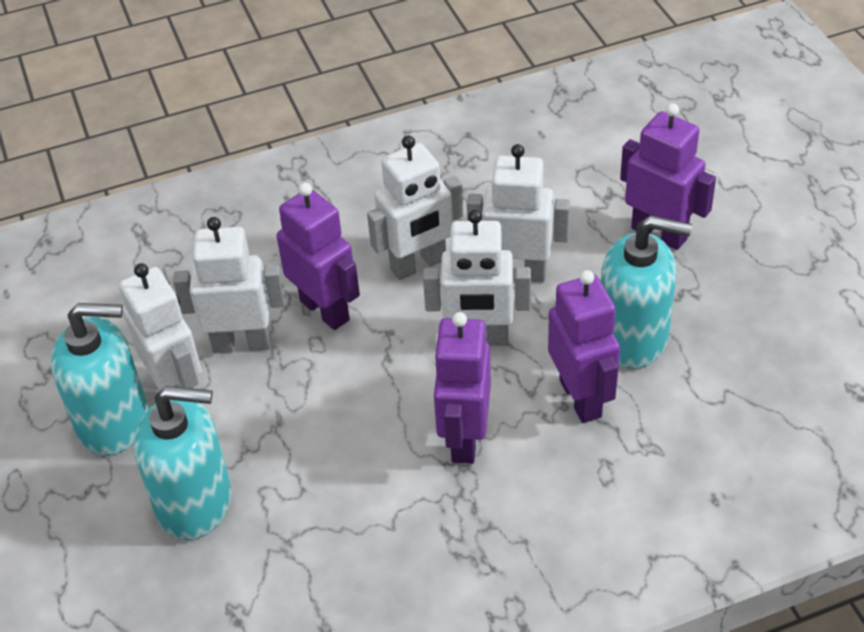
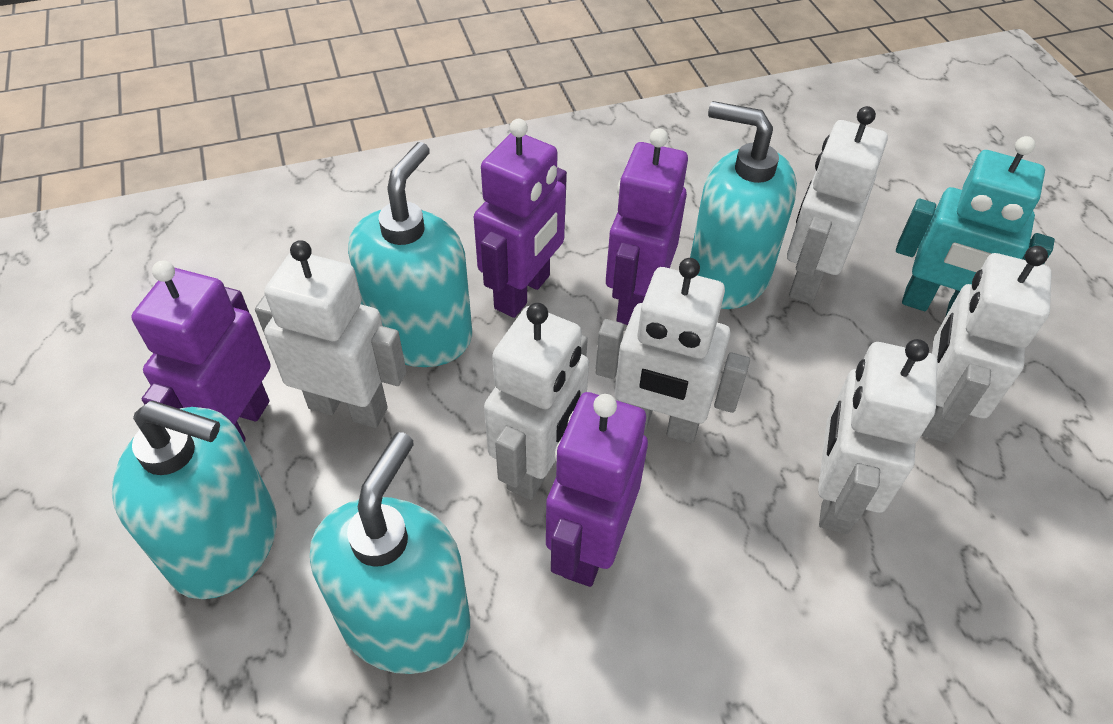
turquoise robot: none = 0 -> [896,136,1055,315] = 1
turquoise soap dispenser: [51,303,148,456] [134,386,232,540] [601,215,692,369] = 3 -> [112,401,277,599] [310,432,470,674] [348,142,472,367] [690,101,797,309] = 4
white robot: [119,263,202,391] [173,217,286,353] [367,136,463,280] [423,210,531,346] [467,144,570,282] = 5 -> [255,240,406,428] [484,303,589,500] [595,258,750,444] [787,106,888,304] [818,339,937,534] [922,246,1052,443] = 6

